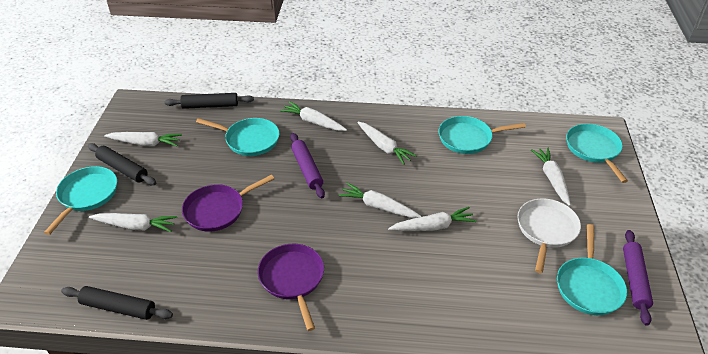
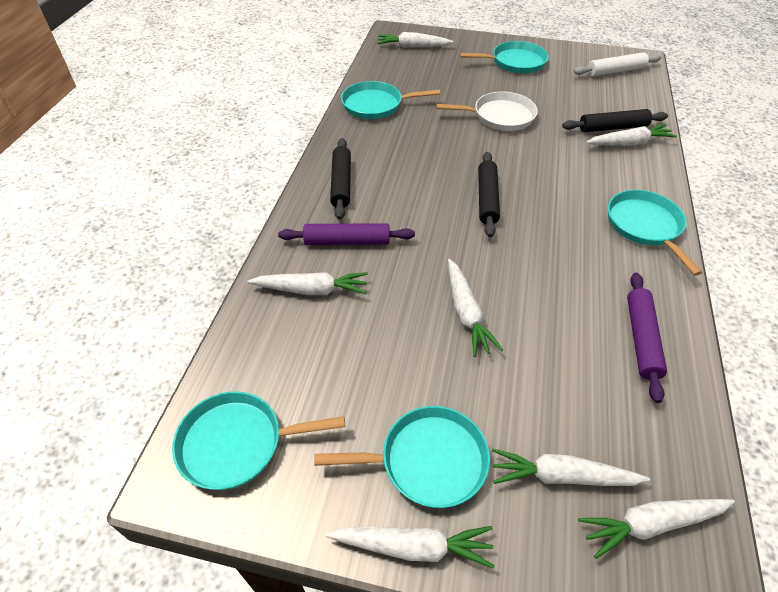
purple pan: [182,175,274,232] [258,244,324,331] = 2 -> none = 0
white rolling pin: none = 0 -> [574,52,661,77] = 1

